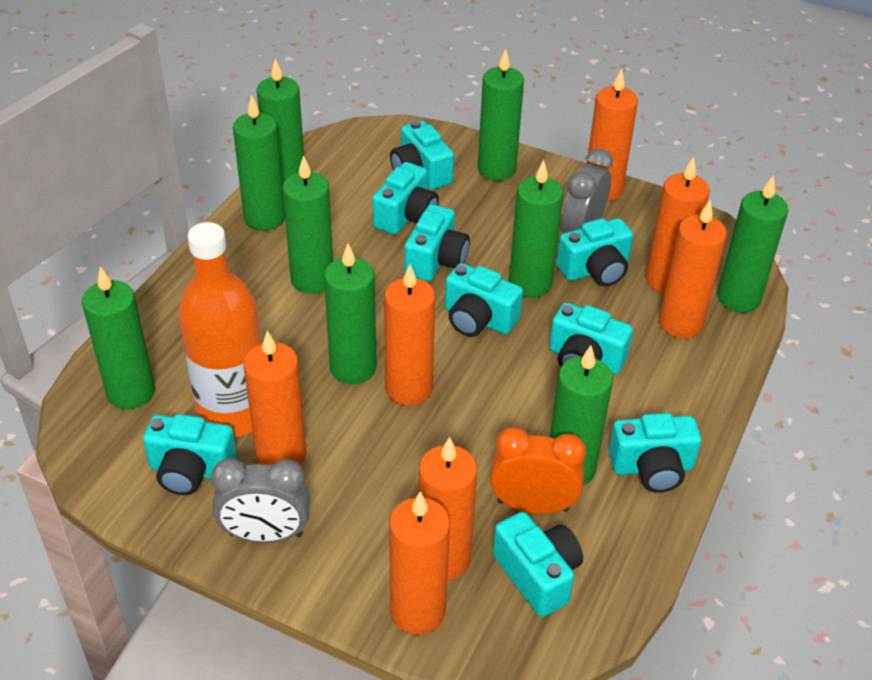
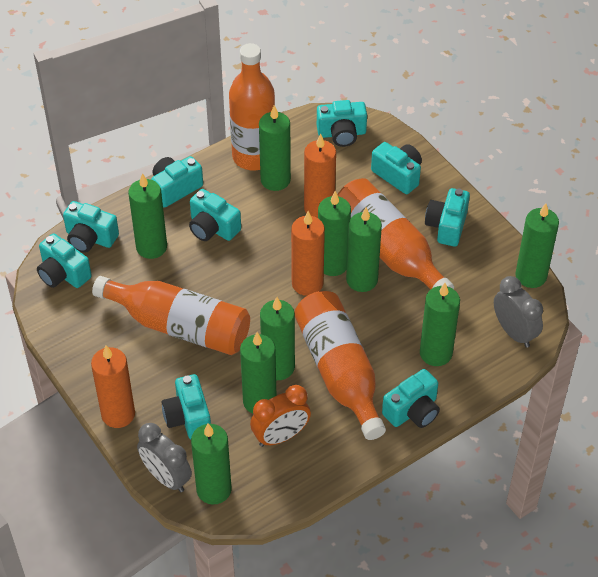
orange bottle: [178,222,262,437] = 1 -> [92,276,250,355] [229,43,275,171] [294,291,386,440] [337,178,454,290] = 4
orange candle: [244,330,306,466] [384,265,435,406] [389,492,450,635] [418,437,477,581] [587,69,638,201] [646,157,710,293] [659,200,727,338] = 7 -> [91,346,135,428] [291,211,325,296] [304,134,336,218] = 3

